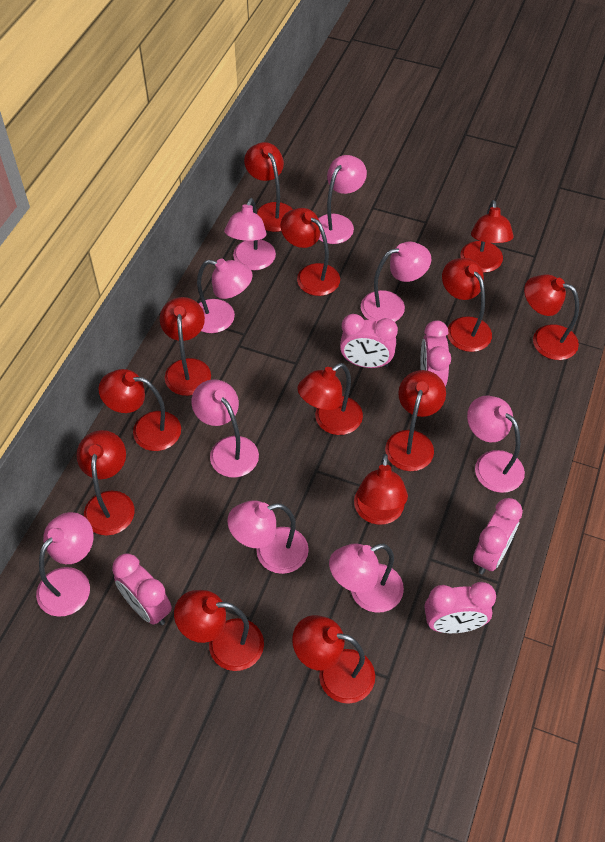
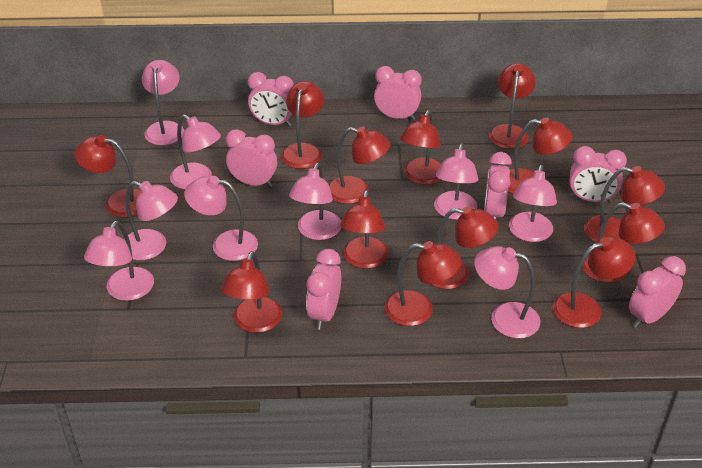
pink clock: [112,553,172,625] [340,314,398,368] [420,320,451,387] [425,582,496,633] [473,498,523,574] = 5 -> [226,129,277,187] [248,72,294,126] [306,249,341,330] [374,66,422,120] [484,152,512,220] [569,146,627,203] [629,256,686,328] = 7

